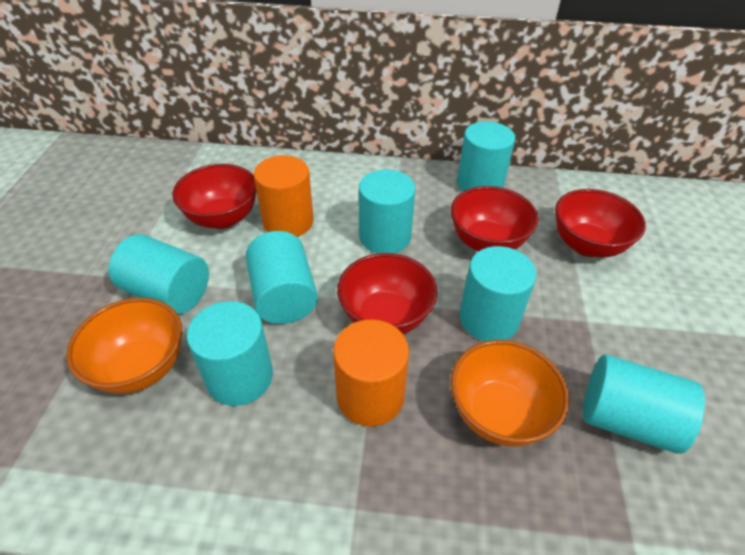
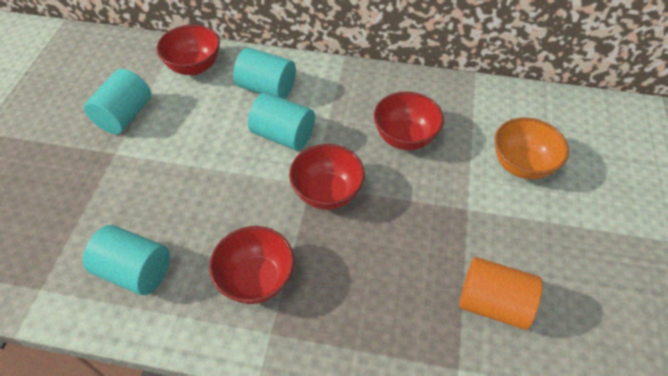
orange bowl: [66,298,182,394] [451,340,569,446] = 2 -> [495,117,569,180] = 1
orange cylinder: [253,155,314,237] [333,319,409,427] = 2 -> [459,257,542,330] = 1
turquoise cylinder: [109,234,209,314] [187,301,273,406] [245,231,318,324] [359,170,415,254] [457,121,515,192] [459,246,536,341] [583,355,705,454] = 7 -> [83,225,170,295] [84,69,151,134] [233,48,296,99] [248,92,315,151] = 4

